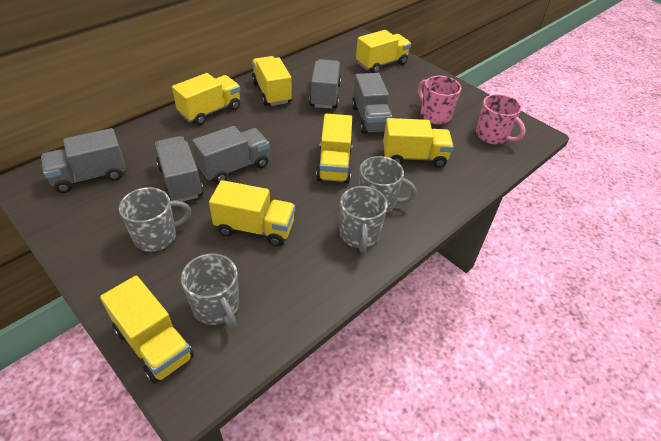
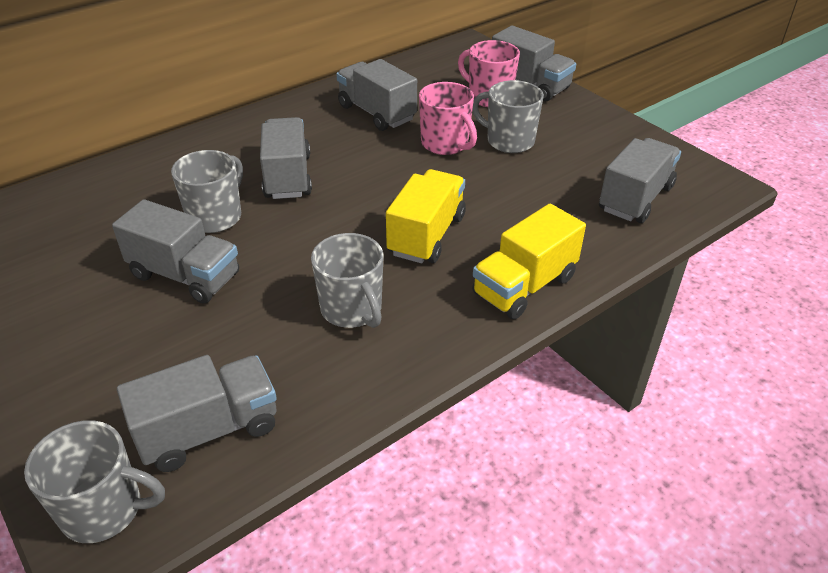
grey truck: [41,128,126,193] [155,136,204,201] [192,126,269,184] [309,59,341,109] [352,73,392,134] = 5 -> [112,199,239,304] [117,355,277,472] [260,117,312,199] [336,59,417,131] [492,26,576,101] [599,138,681,223] = 6
yellow truck: [100,276,194,384] [172,73,240,125] [209,180,295,246] [252,56,292,106] [316,114,352,183] [356,30,411,73] [383,118,454,168] = 7 -> [386,169,466,263] [472,204,586,319] = 2

